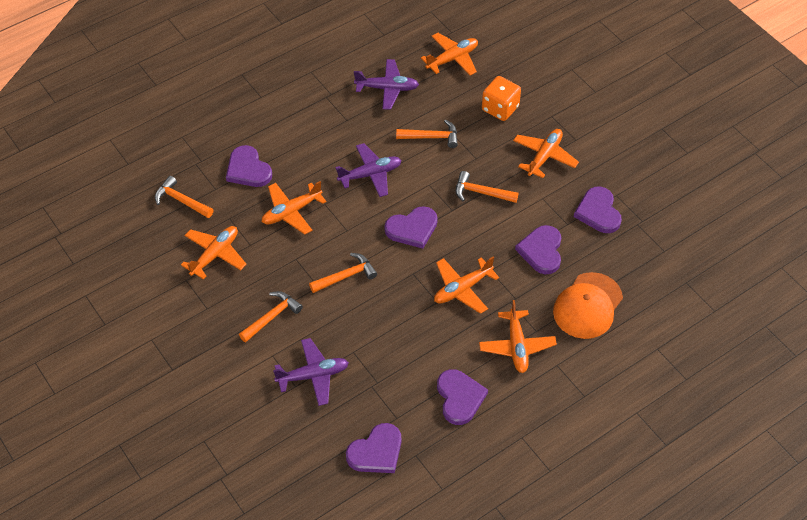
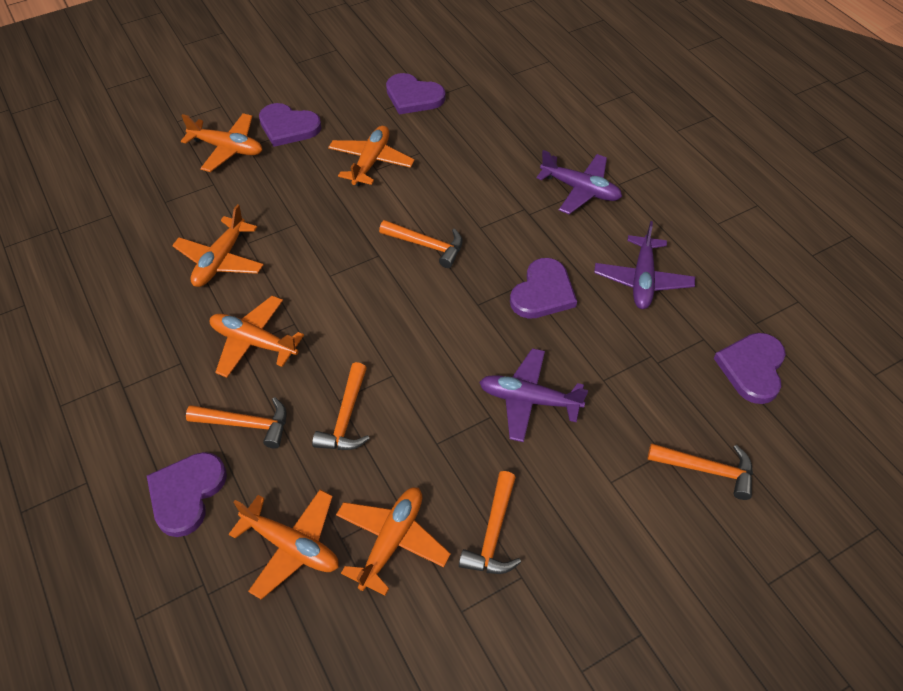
orange cap: [553,272,623,339] = 1 -> none = 0
orange dice: [482,76,521,121] = 1 -> none = 0
purple heart: [226,145,272,187] [346,423,401,473] [384,206,438,249] [437,369,488,425] [515,225,561,274] [574,187,622,233] = 6 -> [147,452,227,537] [259,103,322,147] [386,73,445,115] [510,258,577,319] [714,333,786,404] = 5

